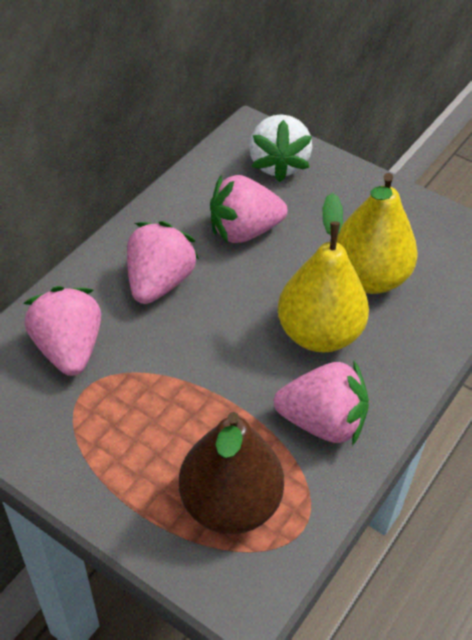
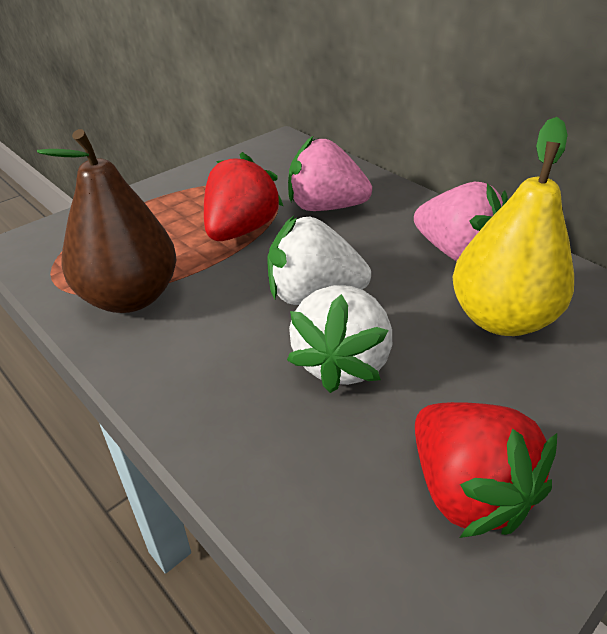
pink strawberry: [24,286,101,376] [127,221,199,304] [210,175,288,244] [274,361,369,446] = 4 -> [288,136,372,211] [414,182,508,261] = 2
red strawberry: none = 0 -> [204,152,283,241] [415,402,557,538] = 2
white strawberry: [249,114,312,182] = 1 -> [268,216,371,305] [287,285,392,393] = 2
yellow pear: [278,193,369,353] [337,173,418,294] = 2 -> [453,117,574,336] = 1

